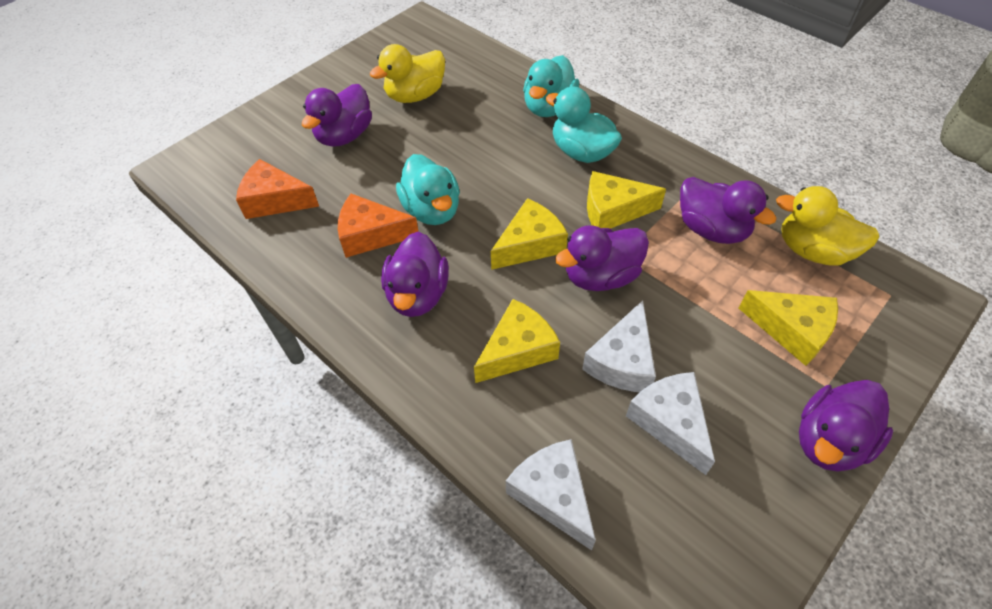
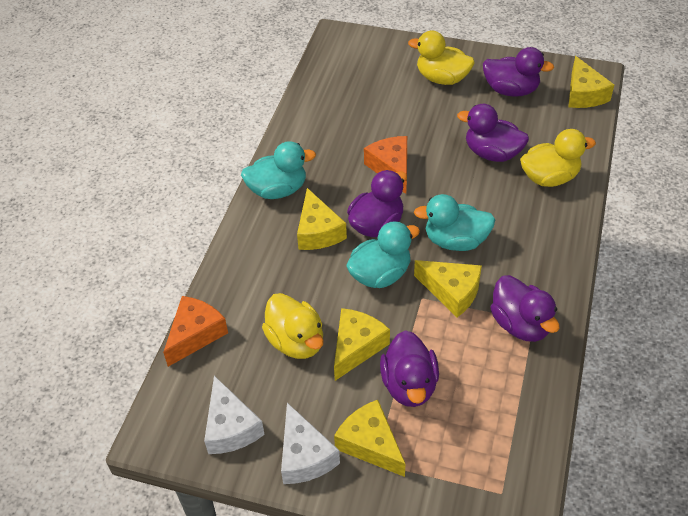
white cheese: [506,439,596,551] [582,300,656,392] [626,372,715,475] = 3 -> [204,376,265,454] [281,403,340,484] = 2
yellow cheese: [474,299,560,383] [491,198,568,270] [587,171,666,229] [738,290,838,366] = 4 -> [297,188,347,250] [334,308,390,381] [334,400,406,477] [414,260,482,317] [568,56,614,108] = 5
yellow duck: [370,44,445,103] [776,186,879,265] = 2 -> [262,293,324,359] [408,31,474,85] [520,129,596,187] = 3

